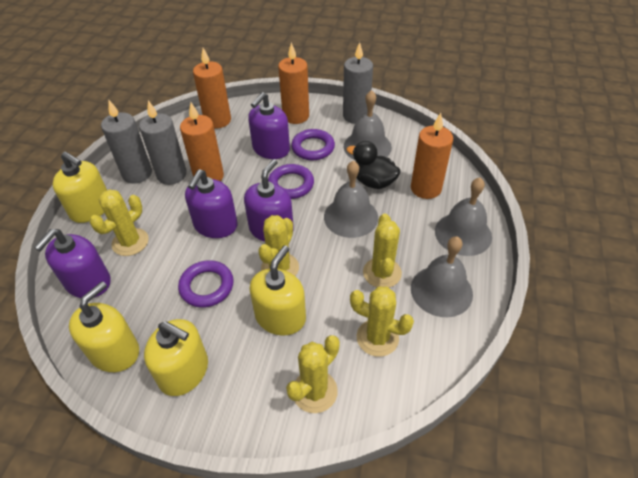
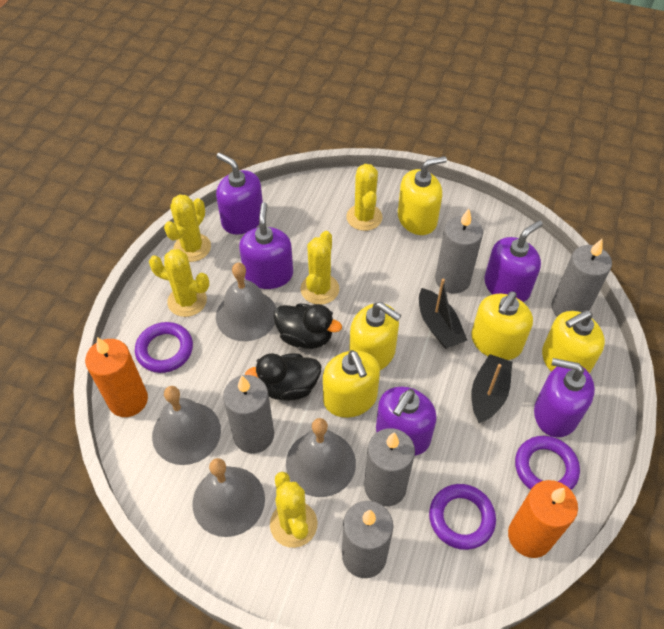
black boat: none = 0 -> [419,279,467,349] [472,354,512,423] = 2
black duck: [346,141,401,189] = 1 -> [245,353,321,401] [273,304,342,349] = 2
grey candle: [101,100,152,184] [139,100,187,185] [343,42,373,124] = 3 -> [223,375,274,453] [342,501,393,578] [364,428,415,507] [435,209,483,293] [551,239,612,317] = 5
orange candle: [180,102,224,181] [193,48,231,129] [278,42,309,124] [411,113,453,199] = 4 -> [85,337,148,417] [508,480,578,558] = 2
purple soap dispenser: [34,229,111,298] [185,170,238,238] [244,159,294,242] [248,92,290,159] = 4 -> [216,152,263,235] [239,202,293,289] [376,387,437,456] [484,220,543,302] [534,358,595,437] = 5
yellow soap dispenser: [53,152,107,223] [69,281,139,372] [144,319,208,396] [249,245,306,335] = 4 -> [323,350,380,418] [349,302,401,370] [398,156,447,235] [471,291,533,360] [542,310,605,374] = 5

